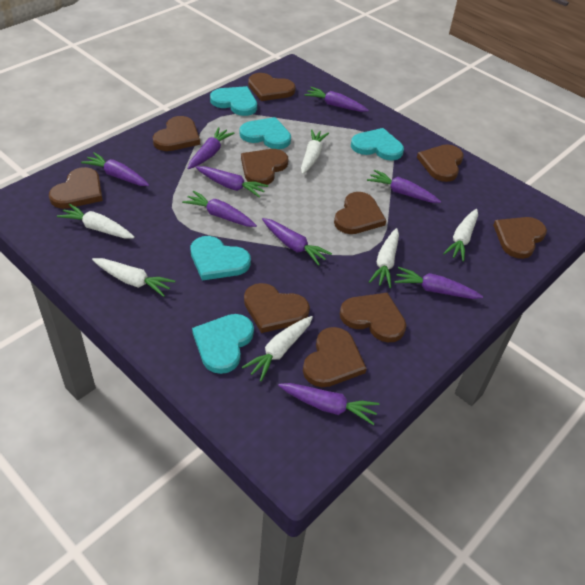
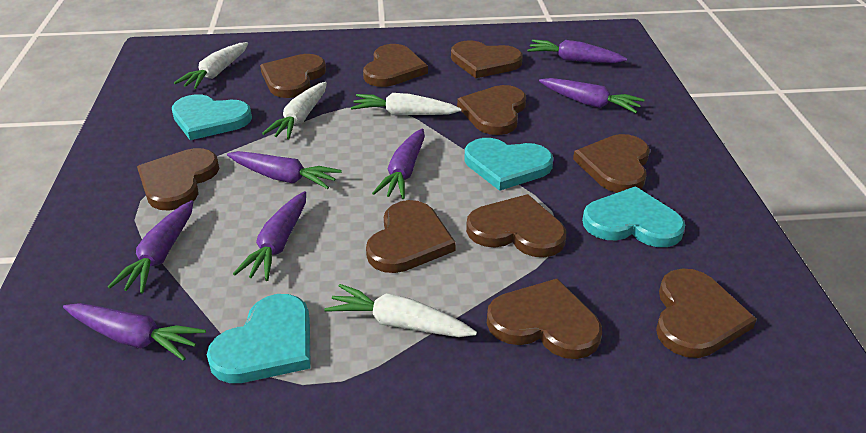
purple carrot: [81,152,149,186] [182,191,257,227] [187,127,234,169] [196,166,268,198] [262,218,332,266] [278,383,379,425] [304,87,369,112] [367,170,441,203] [395,267,483,299] = 9 -> [63,303,206,361] [108,200,193,294] [227,151,342,189] [233,191,306,281] [372,128,425,199] [527,40,627,63] [539,78,645,113] = 7
turquoise heart: [190,236,251,281] [192,314,254,374] [210,86,257,116] [239,117,291,149] [351,128,404,161] = 5 -> [172,94,252,140] [207,294,311,383] [465,138,553,191] [582,186,685,247] = 4
white carrot: [57,204,135,238] [92,258,175,297] [242,316,313,381] [301,129,329,174] [369,228,399,288] [443,209,478,262] = 6 -> [174,42,248,89] [262,82,327,140] [324,284,477,337] [351,93,461,115] = 4

